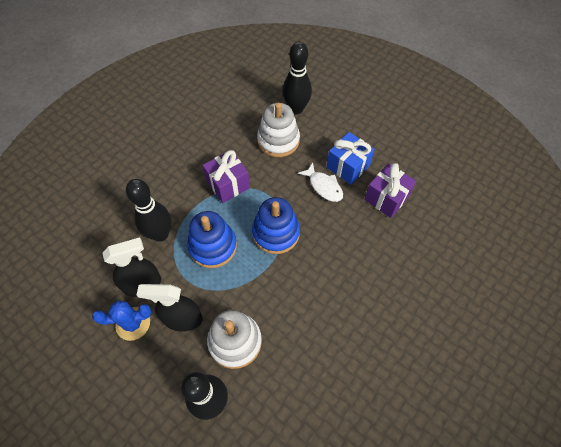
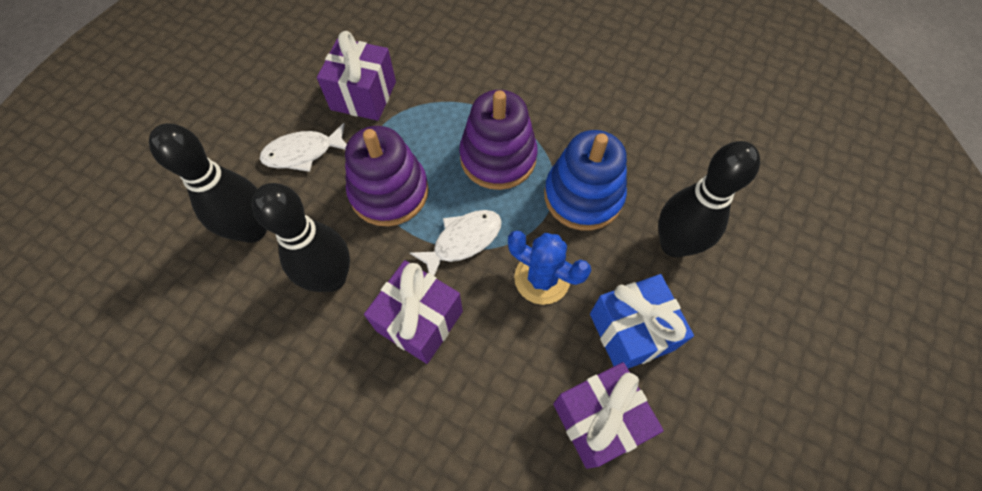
black spray bottle: [102,237,161,297] [137,284,203,331] = 2 -> none = 0
blue stacking toy: [187,211,237,268] [252,197,300,254] = 2 -> [544,130,627,231] = 1
purple gift: [202,150,250,203] [364,163,416,218] = 2 -> [317,31,396,121] [364,260,463,364] [553,362,664,469] = 3
purple stacking toy: none = 0 -> [345,126,429,226] [459,90,538,190] = 2
white fish: [298,162,343,202] = 1 -> [260,123,347,172] [410,210,502,276] = 2
white stacking toy: [207,310,262,369] [257,103,300,157] = 2 -> none = 0

